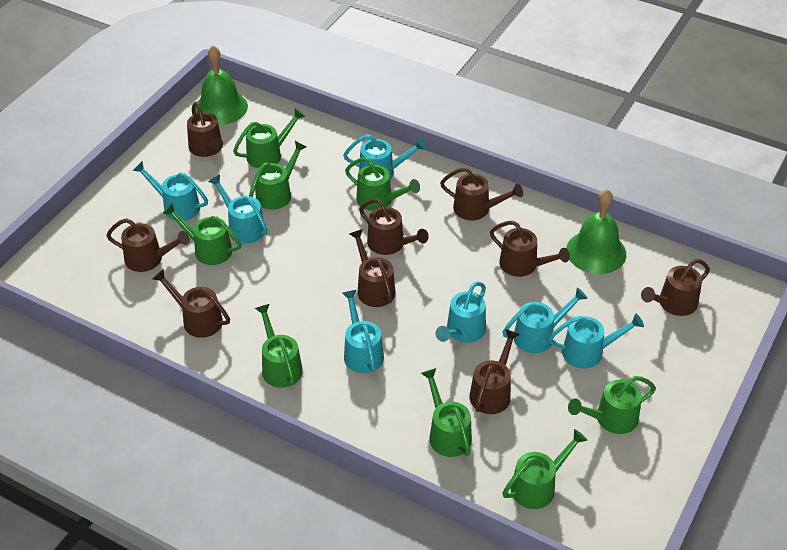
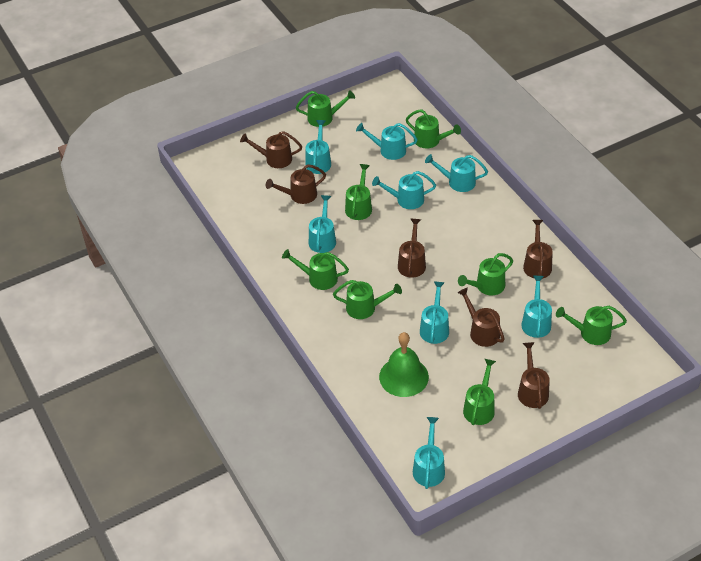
brown watering can: [106,218,190,272] [152,269,230,338] [187,102,223,157] [349,229,396,307] [359,199,429,255] [440,167,523,220] [469,329,520,414] [490,221,570,277] [641,259,710,316] = 9 -> [240,131,302,168] [266,164,326,204] [398,219,426,278] [457,287,505,347] [518,342,550,409] [523,220,553,279] = 6
green bell: [195,46,248,125] [566,189,626,274] = 2 -> [379,332,429,397] = 1
turquoise watering can: [133,161,208,221] [208,174,268,244] [342,290,384,373] [343,134,427,179] [435,281,486,343] [502,287,588,353] [548,313,644,368] = 7 -> [305,120,331,174] [309,195,336,253] [356,123,418,160] [372,171,436,209] [413,417,445,489] [420,281,449,344] [425,154,488,192] [521,276,552,338] = 8

